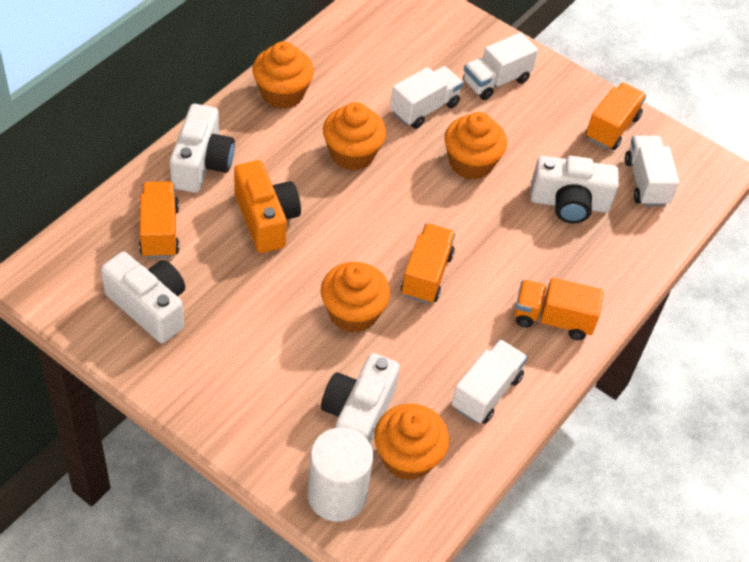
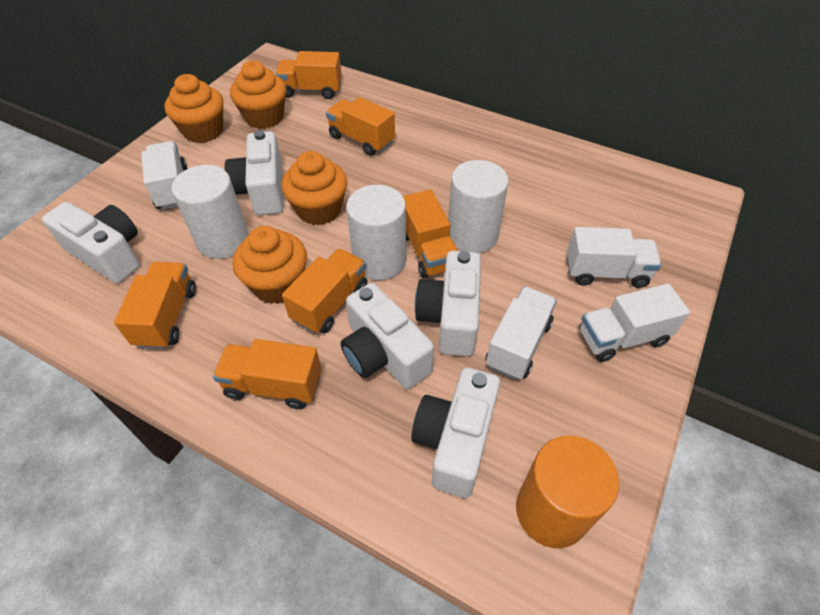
orange camera: [234,160,301,253] = 1 -> none = 0
orange cupcake: [252,41,314,109] [321,262,391,333] [323,102,386,171] [374,403,449,480] [444,112,507,180] = 5 -> [164,74,224,143] [230,61,286,129] [233,226,307,304] [281,151,347,225] = 4
orange cylinder: none = 0 -> [516,436,619,548] = 1
orange truck: [139,181,179,259] [401,223,456,304] [515,278,604,340] [586,83,646,150] = 4 -> [114,262,196,349] [213,339,322,409] [275,51,342,99] [282,249,367,334] [326,97,395,156] [403,190,458,278] = 6
white camera: [101,251,185,343] [170,104,235,193] [321,353,400,444] [530,156,619,223] = 4 -> [42,202,140,283] [225,130,283,216] [341,283,434,389] [411,368,500,498] [415,251,481,356] = 5
white cylinder: [308,427,373,522] = 1 -> [172,165,249,259] [346,185,406,280] [448,160,509,253] = 3

